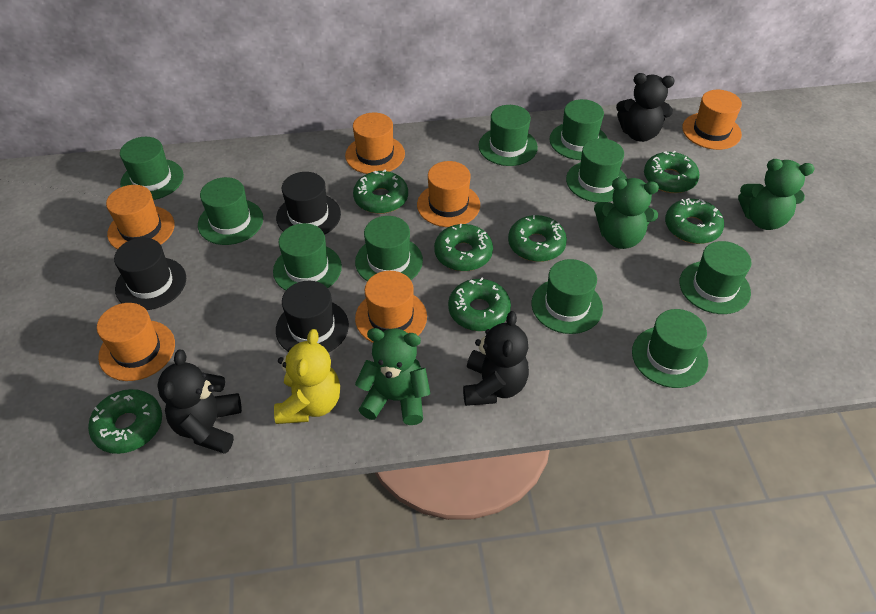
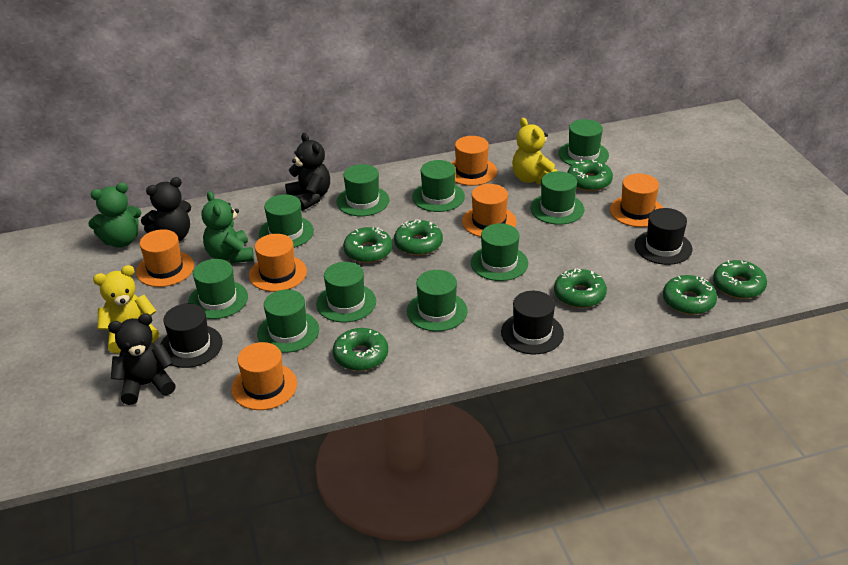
green teddy bear: [355,328,430,425] [594,178,659,249] [738,159,815,230] = 3 -> [88,183,141,247] [202,191,254,263] = 2
yellow teddy bear: [274,329,340,424] = 1 -> [93,265,159,354] [512,118,557,185] = 2

